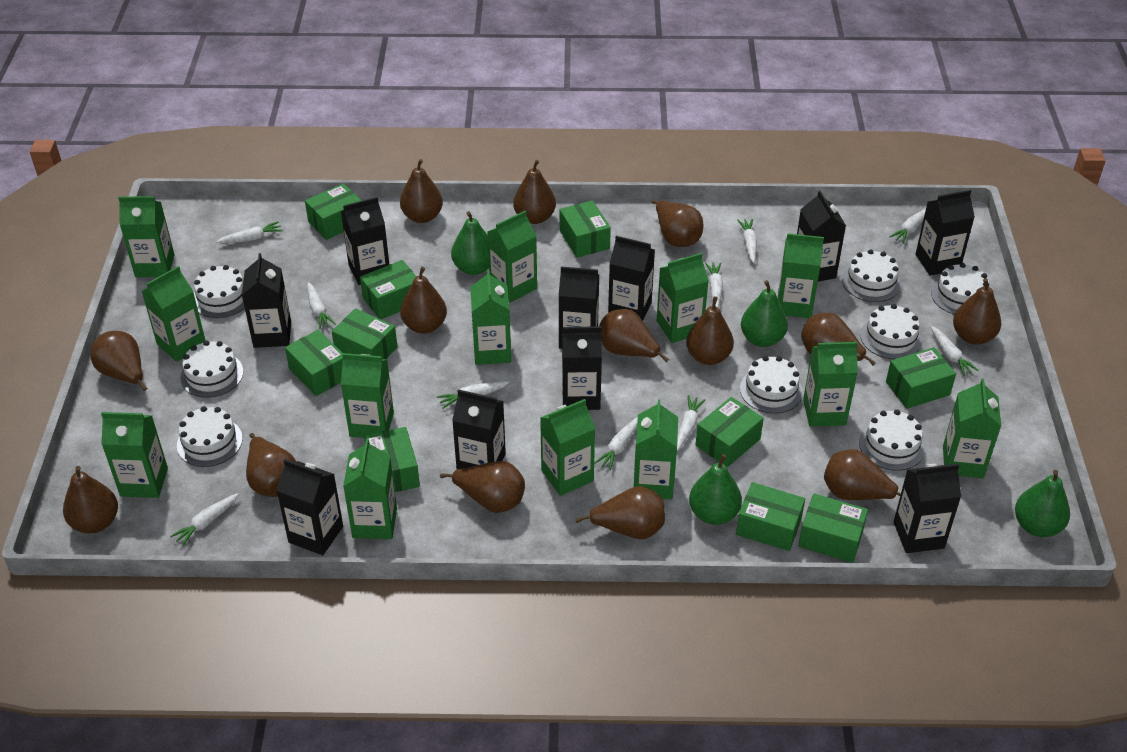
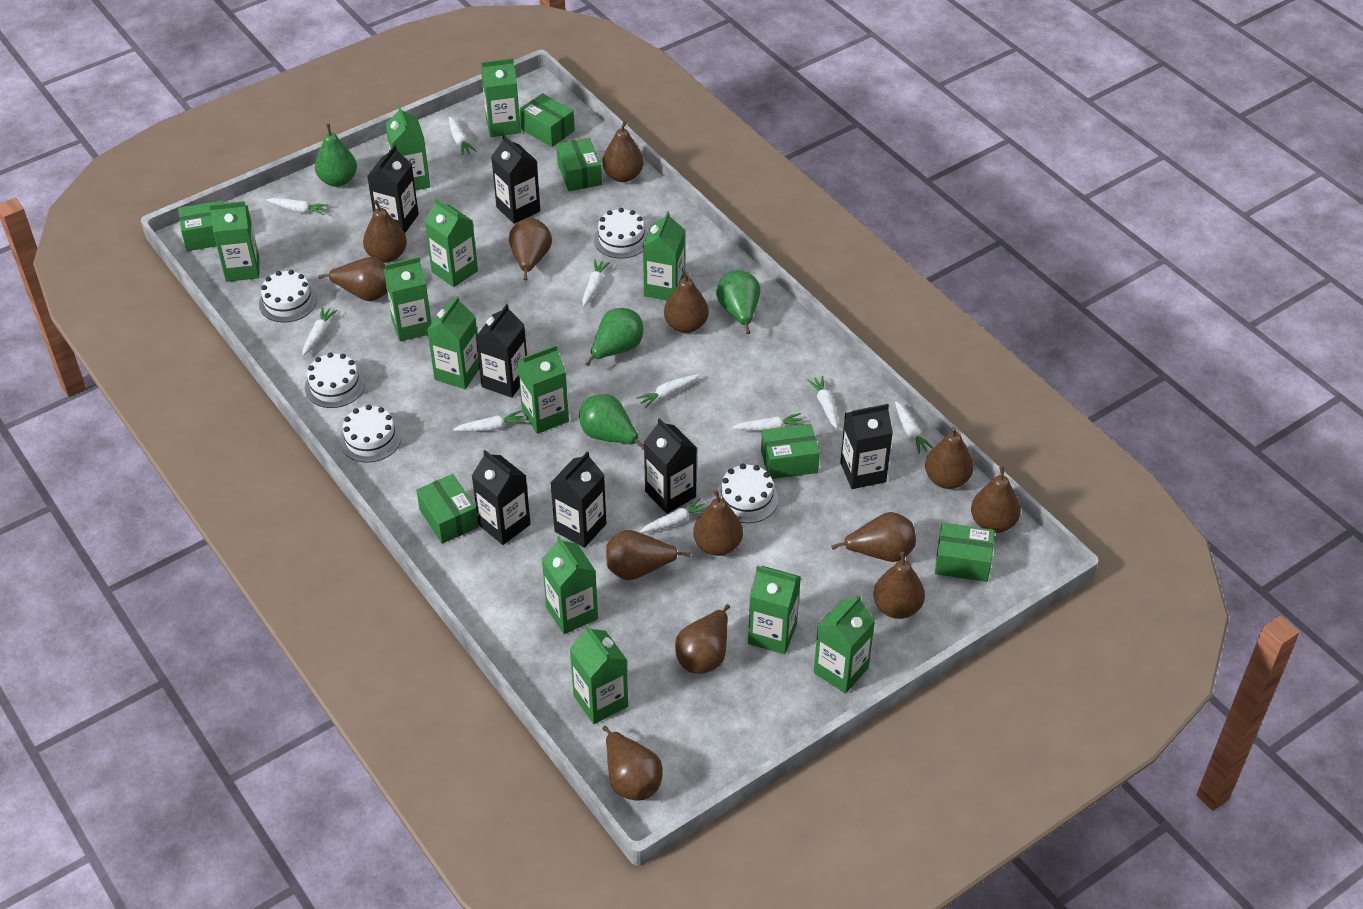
black carton: [242,253,291,348] [276,459,343,555] [341,197,389,285] [452,389,506,469] [559,267,599,349] [562,326,602,410] [608,236,655,321] [797,191,846,281] [894,464,961,553] [915,190,975,276] = 10 -> [367,145,419,233] [472,450,530,545] [476,304,527,398] [491,135,540,224] [551,451,606,548] [644,418,697,514] [840,404,893,489] = 7
brown pear: [63,466,118,534] [91,331,147,391] [246,433,296,497] [400,159,443,223] [400,267,447,334] [440,461,525,513] [513,160,556,224] [575,486,665,539] [599,309,669,363] [652,200,703,247] [686,296,734,365] [801,313,876,366] [824,449,901,500] [953,278,1001,345] = 14 -> [318,257,387,301] [363,199,407,263] [509,218,552,280] [602,121,644,182] [602,726,663,801] [606,530,691,580] [664,272,709,333] [675,604,730,674] [693,490,743,556] [831,512,916,562] [873,552,925,619] [925,427,974,489] [971,466,1021,533] = 13
green box: [285,330,343,396] [305,183,362,240] [332,308,398,359] [360,260,417,319] [364,427,420,492] [559,201,611,258] [695,397,764,467] [736,482,805,551] [798,494,868,563] [886,347,956,409] = 10 -> [178,200,224,251] [416,474,479,544] [520,93,575,147] [556,138,602,191] [761,424,820,479] [935,522,995,582] = 6
green carton: [101,412,168,498] [118,196,174,277] [142,266,206,362] [341,353,394,438] [343,439,397,539] [470,270,511,365] [487,211,537,303] [540,399,595,496] [634,399,678,499] [657,253,709,343] [778,233,824,318] [803,342,858,427] [943,379,1001,478] = 13 -> [209,201,259,282] [384,257,432,342] [386,105,430,191] [425,198,478,287] [427,296,479,389] [481,58,521,137] [517,345,569,434] [542,536,598,634] [570,625,628,724] [643,211,685,300] [748,565,801,654] [814,595,875,693] = 12
white cake: [177,406,243,467] [180,340,244,398] [194,265,245,318] [740,356,803,414] [842,249,901,302] [859,410,925,471] [860,304,922,359] [931,263,989,315] = 8 -> [259,270,317,322] [305,352,365,408] [340,405,402,462] [594,208,648,258] [715,464,778,523] = 5

